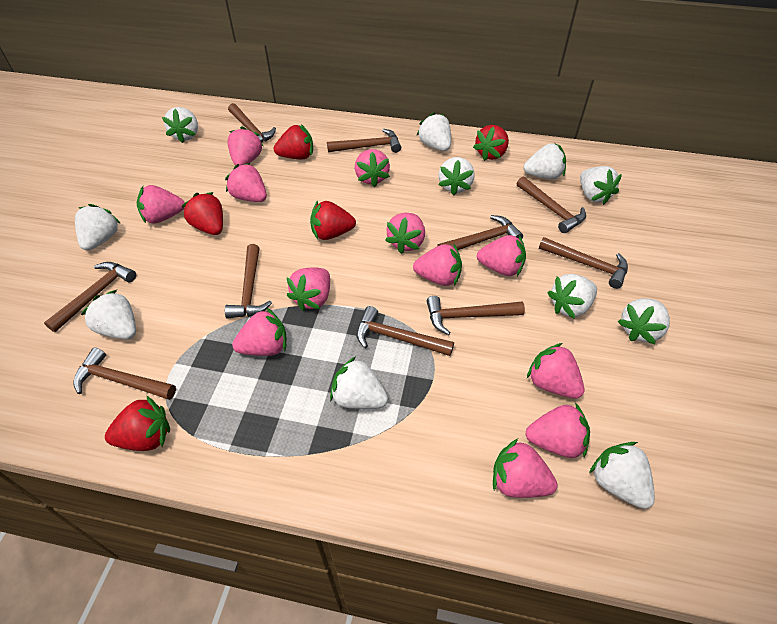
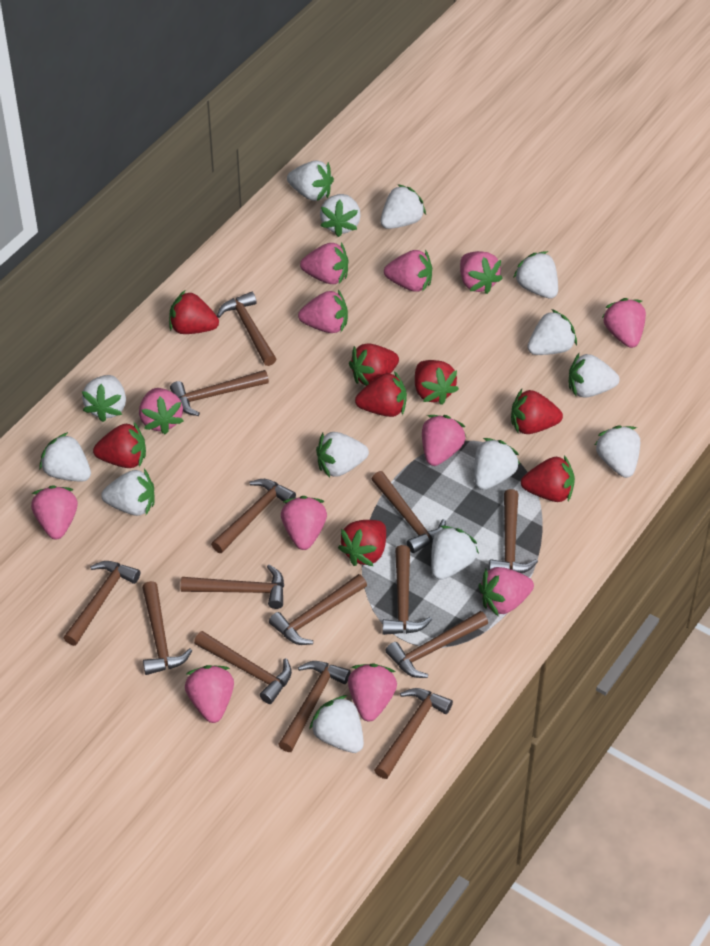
brown hammer: [44,262,136,332] [73,347,176,400] [225,244,272,319] [228,103,276,143] [327,129,401,153] [356,306,454,356] [427,296,525,335] [437,215,523,250] [517,177,586,233] [539,237,628,289] = 10 -> [64,561,140,646] [142,581,192,675] [170,370,269,416] [181,565,284,609] [194,631,292,704] [211,479,296,553] [217,292,276,366] [269,574,367,645] [278,661,351,752] [372,471,446,553] [374,688,453,779] [382,545,432,635] [385,611,488,678] [489,489,538,573] = 14
red strawberry: [105,395,170,451] [181,192,223,235] [274,124,313,160] [310,201,356,240] [473,125,509,161] = 5 -> [93,422,146,468] [169,290,219,334] [338,520,386,566] [349,343,399,386] [355,371,407,417] [415,360,459,405] [511,389,563,434] [521,455,575,502] = 8
white strawberry: [75,204,121,251] [81,290,136,340] [162,107,198,143] [330,357,388,409] [416,112,451,151] [439,157,475,196] [524,143,566,179] [548,274,597,319] [580,166,622,205] [589,442,655,509] [617,298,670,344] = 11 -> [39,432,91,482] [82,375,126,422] [101,469,155,516] [287,160,334,201] [309,695,364,753] [316,432,369,477] [320,194,361,237] [381,184,426,229] [431,526,479,580] [474,438,520,490] [513,251,558,299] [527,309,577,355] [569,353,620,398] [595,425,640,478] = 14

